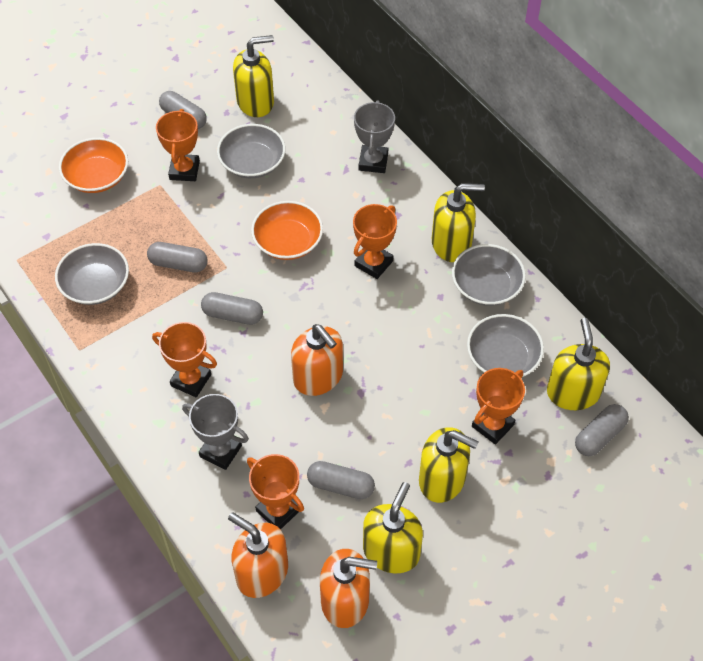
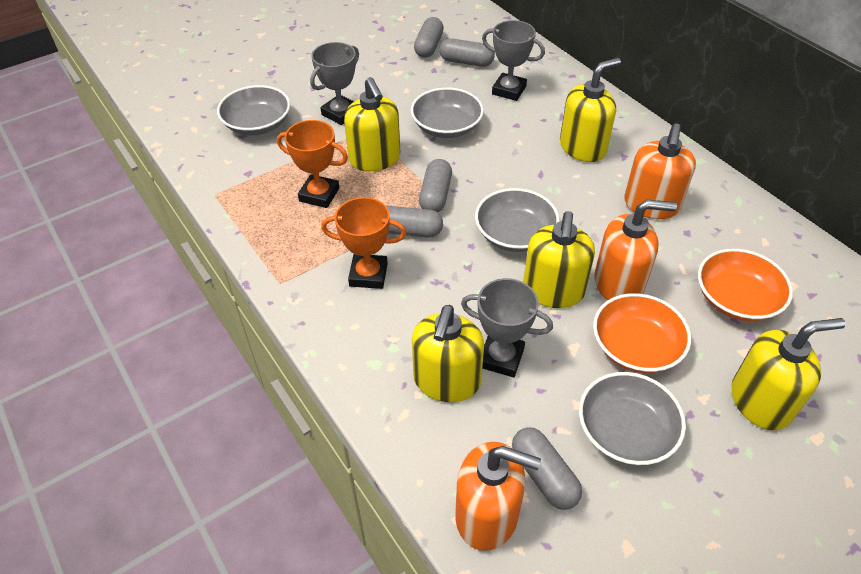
grey trophy: [182,394,249,470] [354,100,395,173] = 2 -> [310,42,359,125] [461,278,553,377] [482,20,545,101] = 3
orange trophy: [152,322,217,397] [156,109,200,181] [247,454,304,530] [353,204,397,279] [472,368,525,445] = 5 -> [277,120,348,208] [321,197,407,289] = 2

